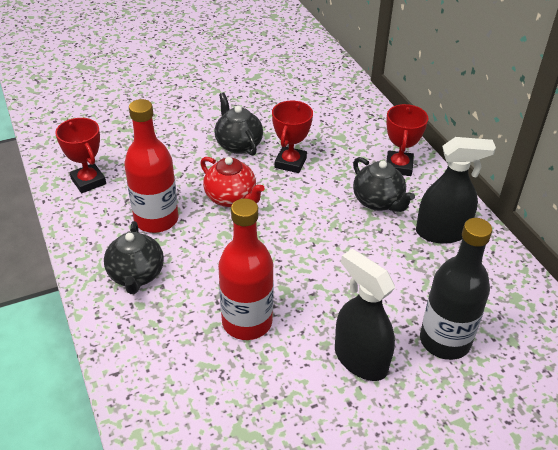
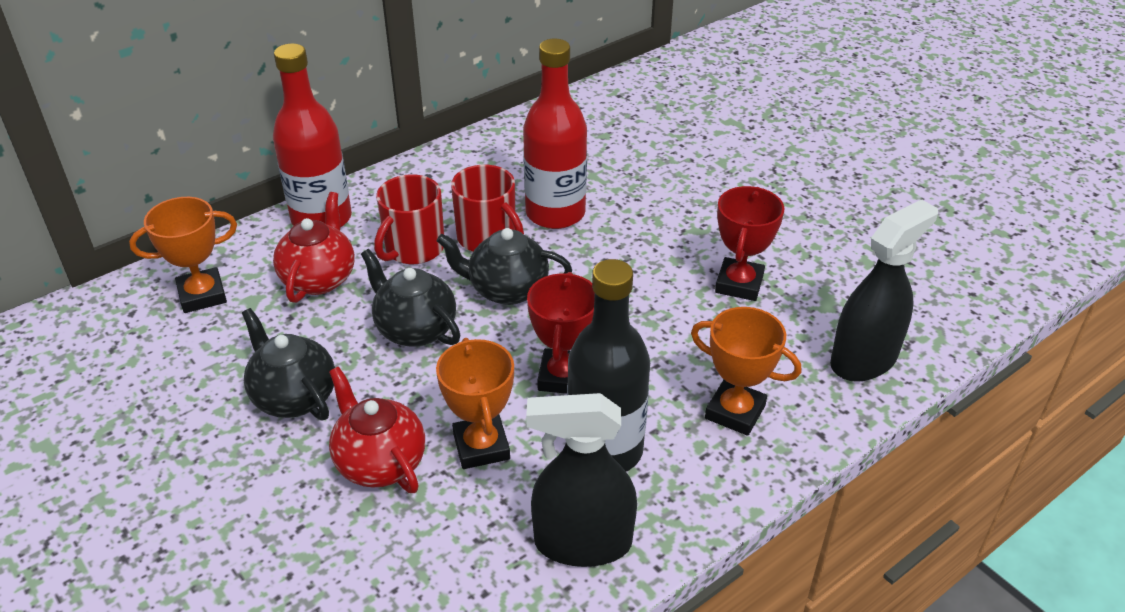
orange trophy: none = 0 -> [129,197,237,313] [436,338,514,469] [691,307,801,436] = 3
red mug: none = 0 -> [374,174,444,264] [451,165,524,251] = 2
red teapot: [200,157,265,207] = 1 -> [273,192,354,303] [329,367,425,493] = 2
red trophy: [55,118,106,193] [272,101,313,173] [386,104,428,176] = 3 -> [527,272,595,394] [715,186,784,301] = 2

